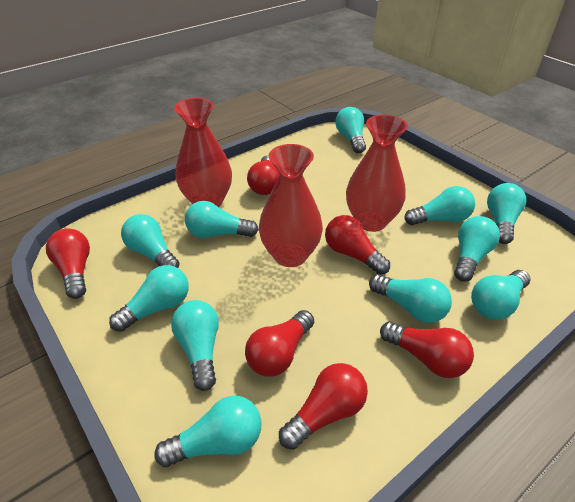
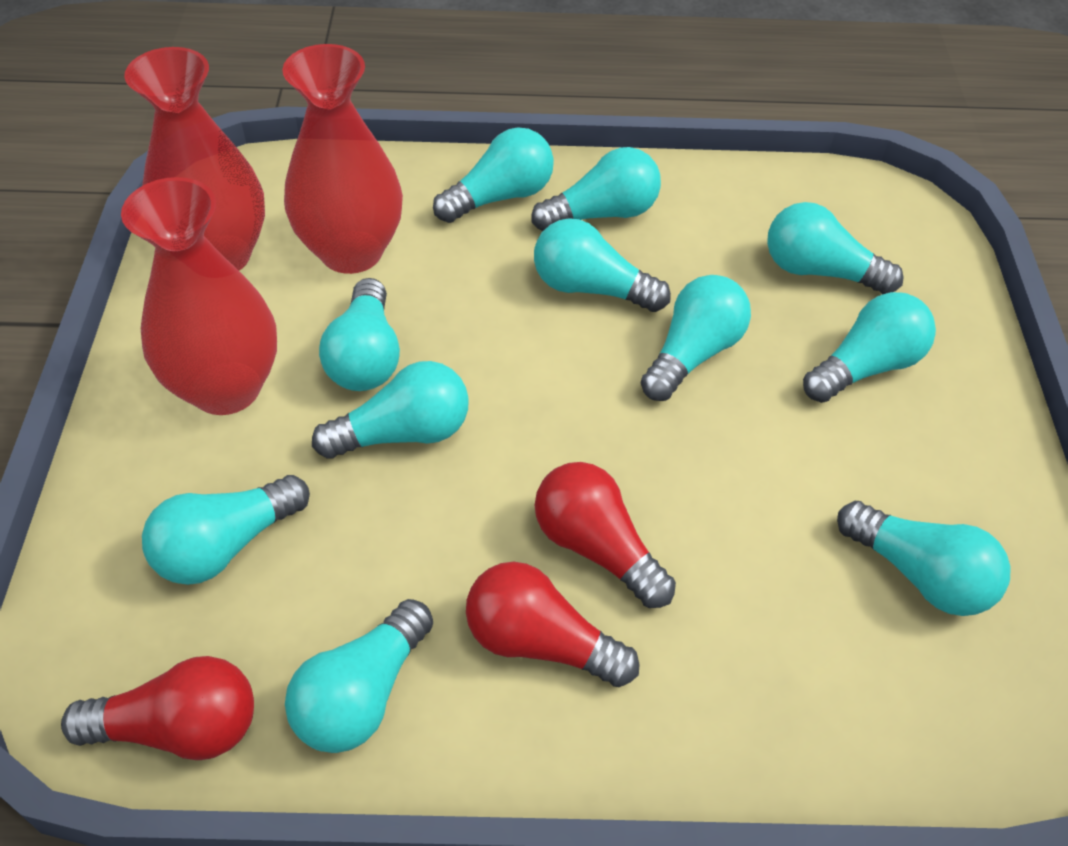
red light bulb: [46,229,90,299] [245,310,314,377] [247,156,279,195] [279,363,368,450] [325,215,390,275] [380,321,474,378] = 6 -> [61,656,254,760] [466,562,640,687] [534,462,676,608] = 3

